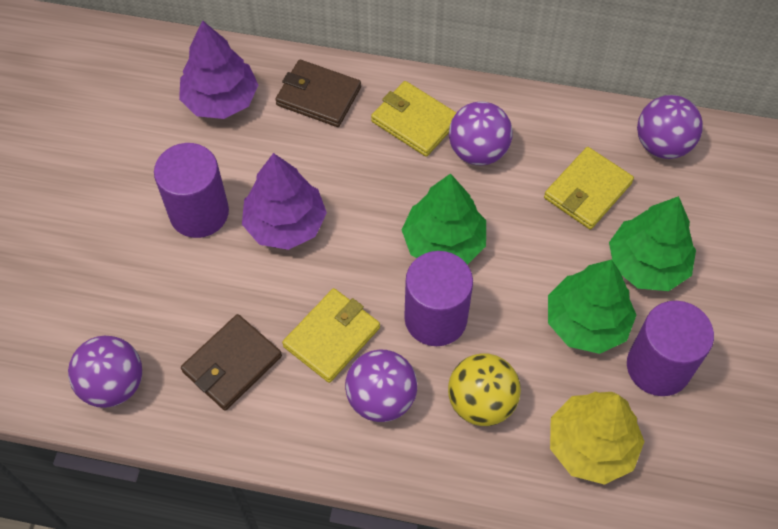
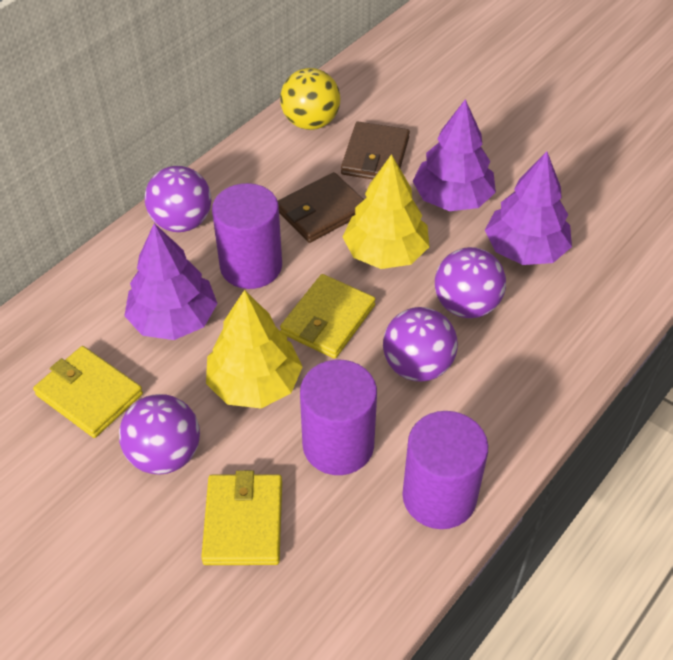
green tree: [402,173,486,265] [548,259,636,354] [609,196,696,291] = 3 -> none = 0
purple tree: [179,20,258,119] [242,153,327,250] = 2 -> [124,223,218,340] [413,99,496,211] [485,151,572,265] = 3
yellow tree: [550,392,645,485] = 1 -> [206,290,303,409] [342,154,429,269] = 2

